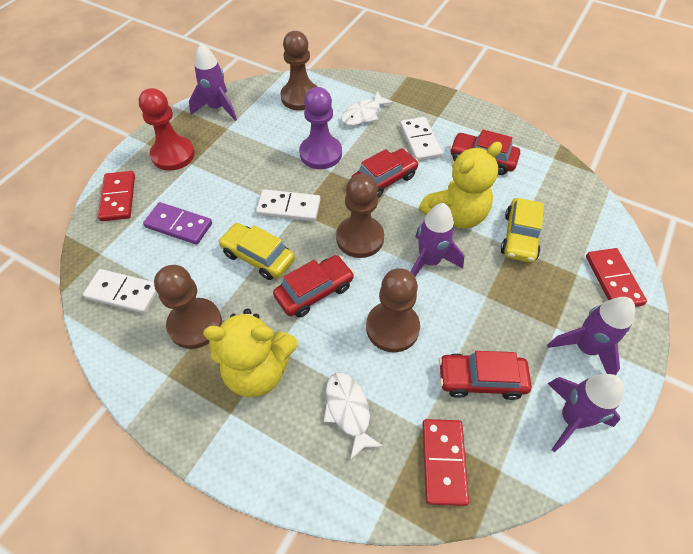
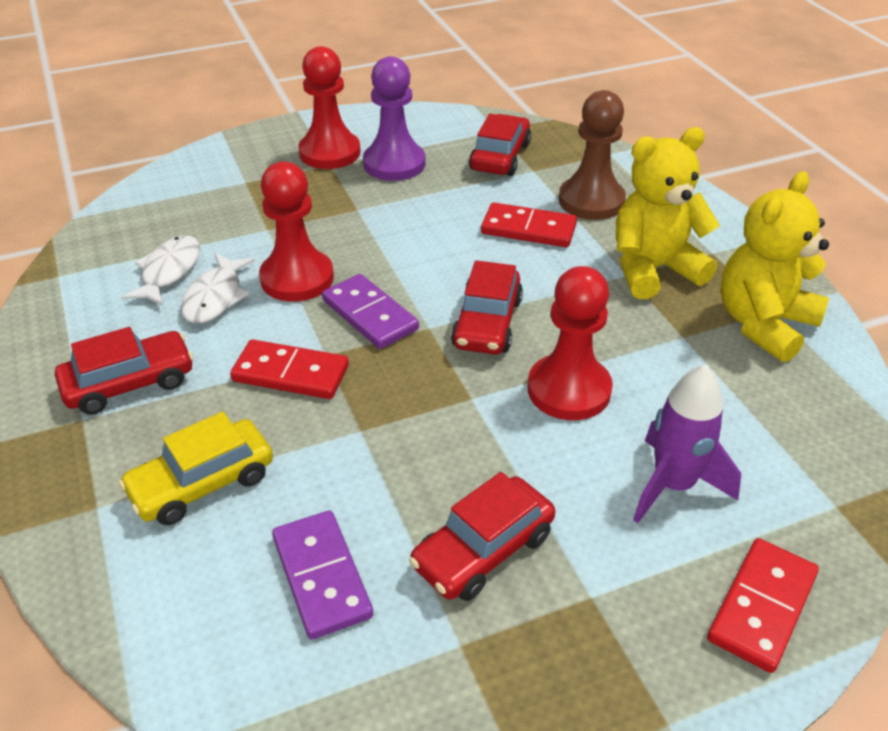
brown pawn: [154,265,222,349] [281,31,317,110] [336,174,384,258] [366,268,420,352] = 4 -> [559,90,626,220] = 1
purple domino: [143,202,212,245] = 1 -> [272,510,373,640] [322,274,419,349] = 2
purple rocket: [189,43,237,121] [411,203,464,276] [547,297,635,376] [548,374,624,452] = 4 -> [633,364,741,523] = 1
red pawn: [139,88,195,170] = 1 -> [259,162,334,302] [298,46,361,169] [528,266,613,420] = 3
white domino: [83,269,157,314] [256,189,321,221] [400,117,442,161] = 3 -> none = 0
yellow car: [218,223,295,280] [501,198,544,263] = 2 -> [119,411,273,525] = 1

